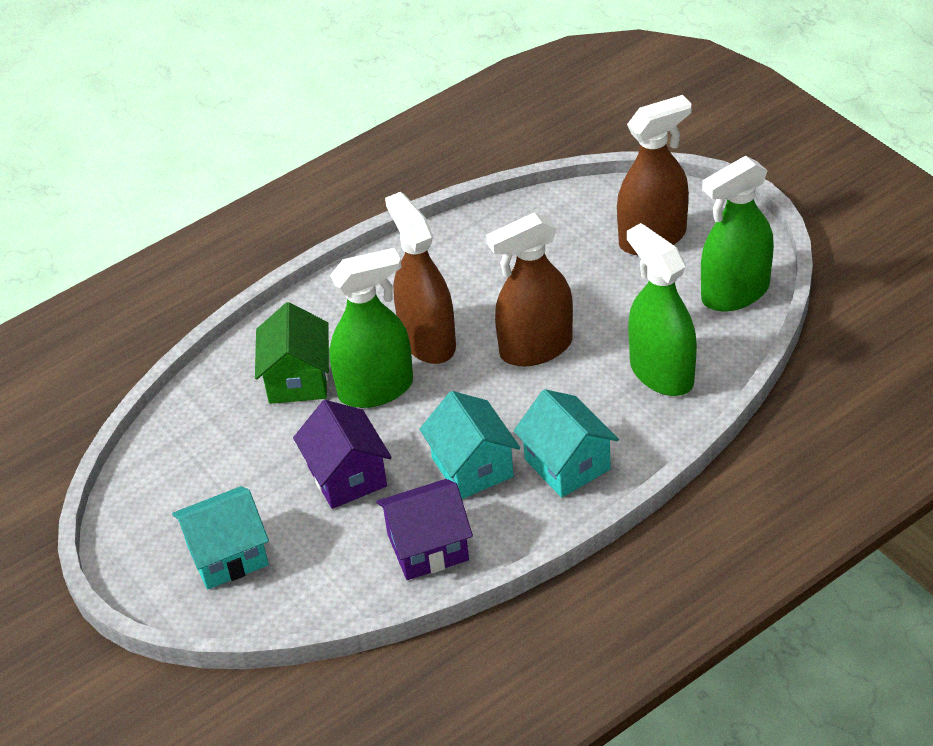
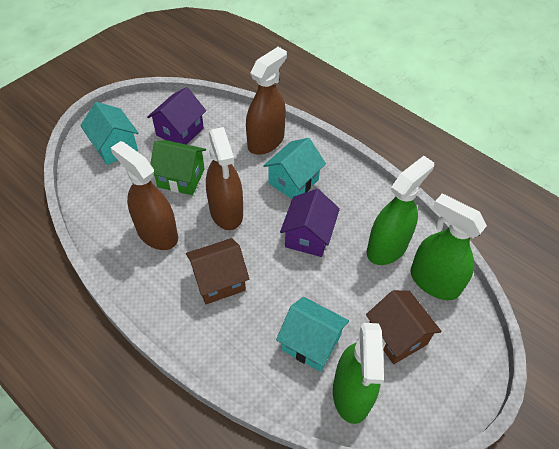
brown house: none = 0 -> [186,238,249,304] [366,290,442,364] = 2

